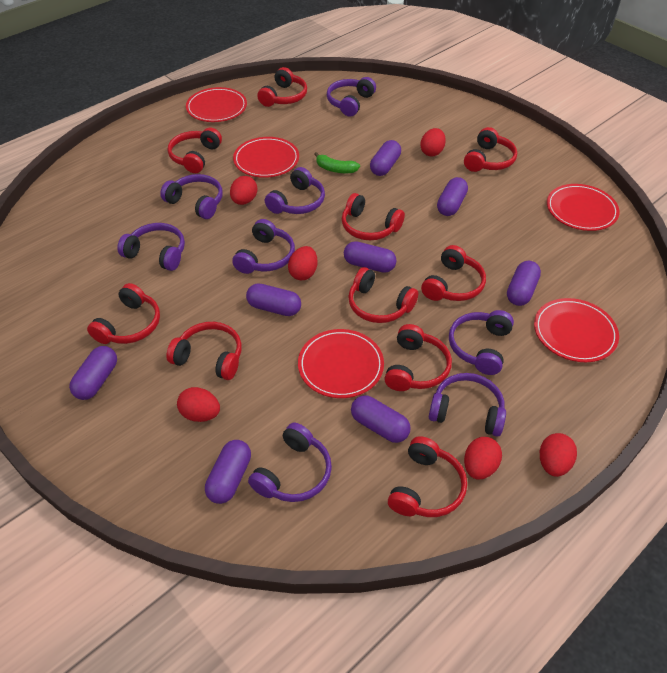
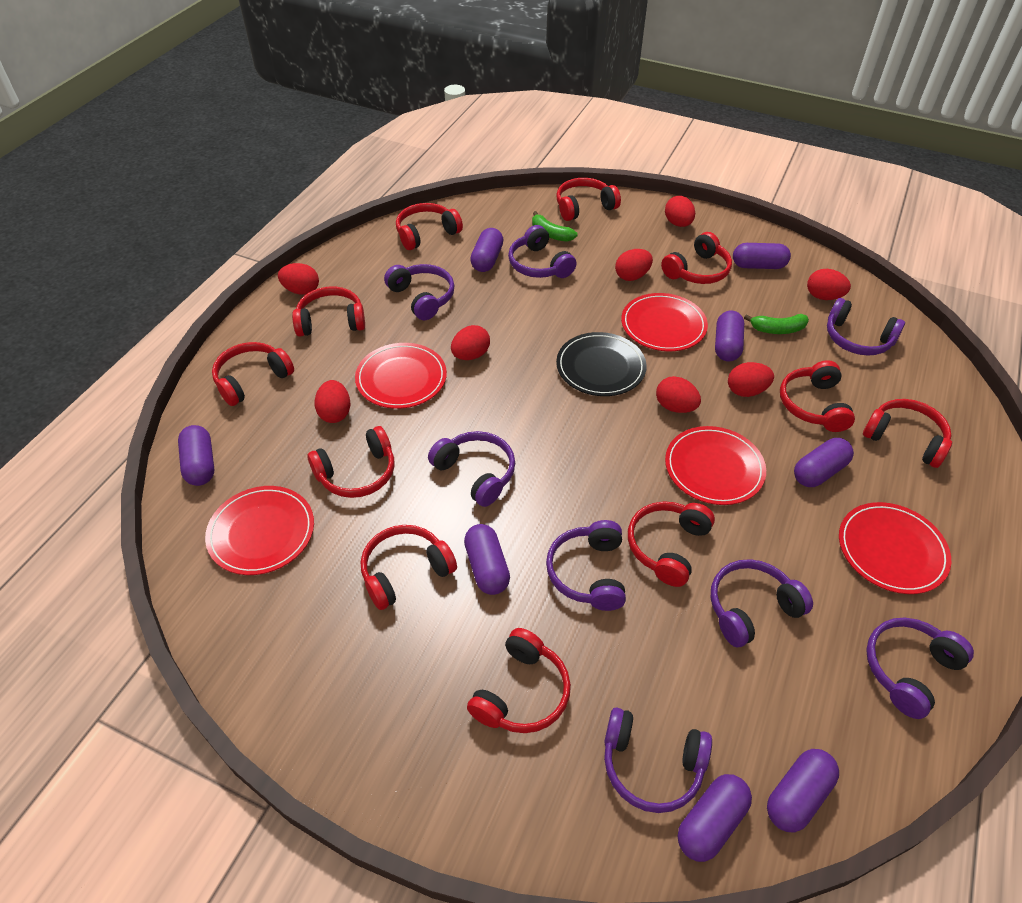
black plate: none = 0 -> [556,332,647,396] = 1
green banana: [314,152,360,173] = 1 -> [532,211,578,242] [744,314,809,334] = 2
red egg: [177,387,220,422] [230,176,257,205] [288,246,318,280] [420,128,446,157] [464,437,502,480] [540,433,577,477] = 6 -> [278,263,319,295] [315,380,350,423] [451,325,490,360] [615,249,653,281] [656,376,701,413] [665,196,695,227] [728,362,774,397] [807,269,851,300] = 8
red headphones: [87,283,160,344] [166,322,242,380] [168,127,222,173] [257,67,307,107] [342,193,405,240] [348,267,418,323] [384,324,452,391] [388,436,467,517] [421,245,486,301] [464,127,517,172] = 10 -> [212,342,294,406] [292,287,365,337] [307,426,394,498] [361,525,457,610] [396,203,463,250] [467,628,571,733] [556,178,621,221] [628,501,715,587] [661,232,732,284] [780,360,855,432] [863,399,952,468] = 11

